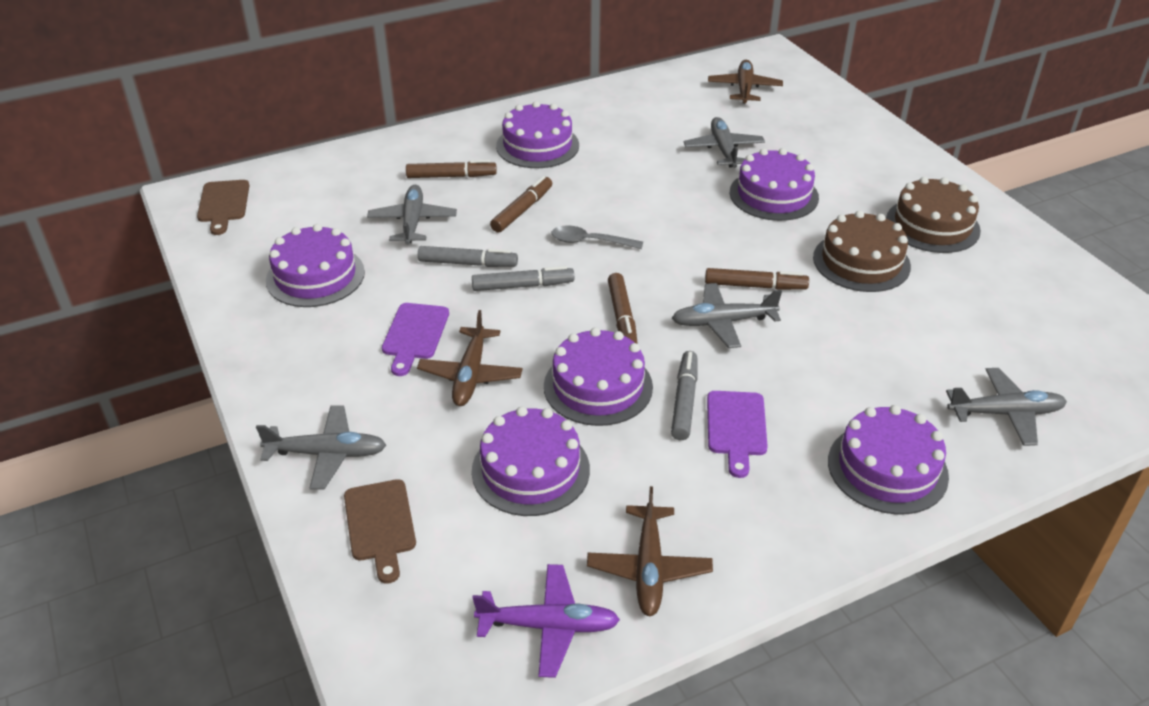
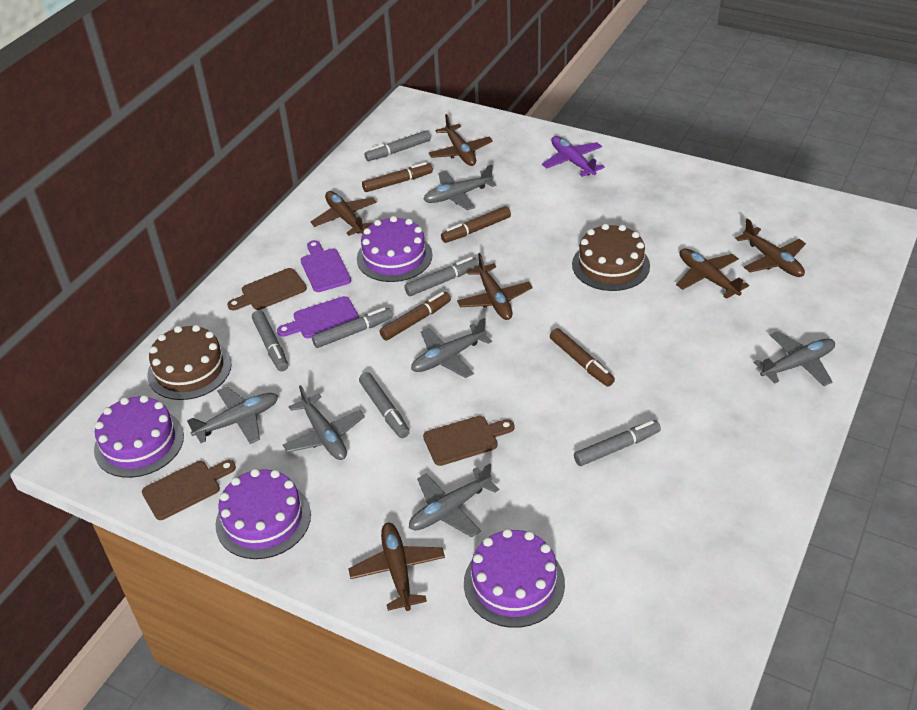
brown cutting board: [197,180,250,235] [344,479,416,584] = 2 -> [142,460,236,520] [227,268,307,310] [423,416,515,466] = 3
brown plane: [417,310,522,406] [587,486,713,617] [708,60,783,104] = 3 -> [311,191,377,236] [348,523,445,611] [429,114,493,166] [457,253,533,320] [676,248,749,299] [735,218,806,277] = 6
grey marker: [418,246,518,267] [472,266,574,291] [671,351,697,440] = 3 -> [252,310,288,371] [312,307,393,348] [359,372,410,438] [364,130,431,161] [404,257,479,296] [574,420,661,466] = 6
grey plane: [256,406,386,490] [367,185,457,245] [672,283,782,348] [684,117,765,168] [946,368,1067,446] = 5 -> [187,386,278,444] [283,385,365,460] [409,464,499,537] [411,318,492,378] [423,165,496,210] [754,331,835,386] = 6
grey spoon: [551,225,643,249] = 1 -> none = 0
purple cake: [266,224,365,307] [471,407,590,516] [496,101,579,168] [544,327,653,426] [730,148,819,221] [828,405,949,514] = 6 -> [94,395,184,478] [215,469,311,559] [357,216,432,282] [464,529,565,628] = 4

